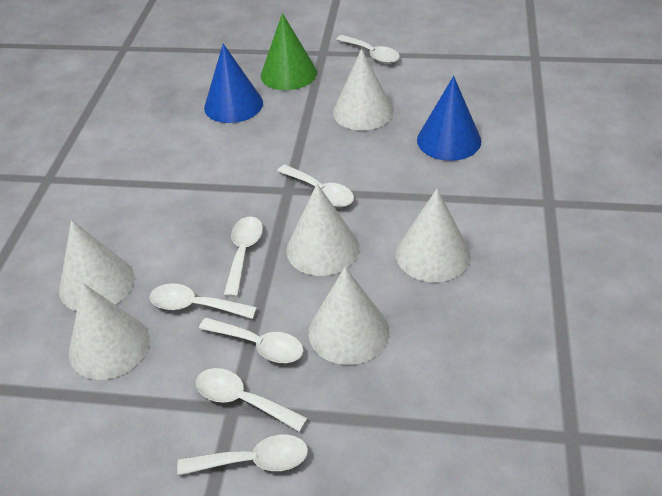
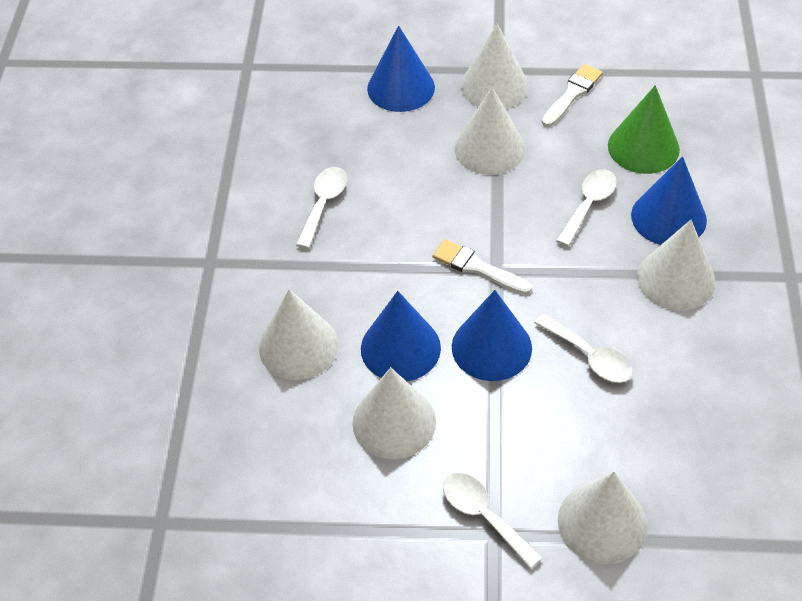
blue cone: [204,44,263,123] [417,76,481,161] = 2 -> [361,291,441,381] [367,26,435,112] [452,290,532,381] [631,156,707,245] = 4
white brush: none = 0 -> [433,239,532,294] [542,64,603,127] = 2
white spoon: [149,283,257,319] [177,435,308,476] [196,368,308,432] [199,318,304,363] [224,216,263,297] [277,165,354,207] [336,35,400,63] = 7 -> [296,167,347,249] [443,473,543,569] [535,314,633,383] [556,169,617,246] = 4

